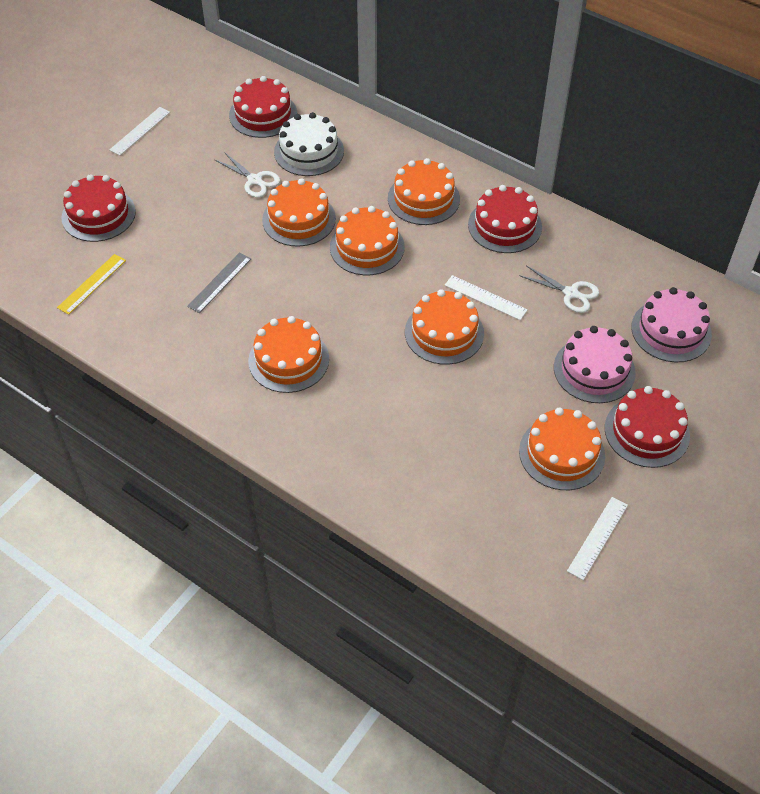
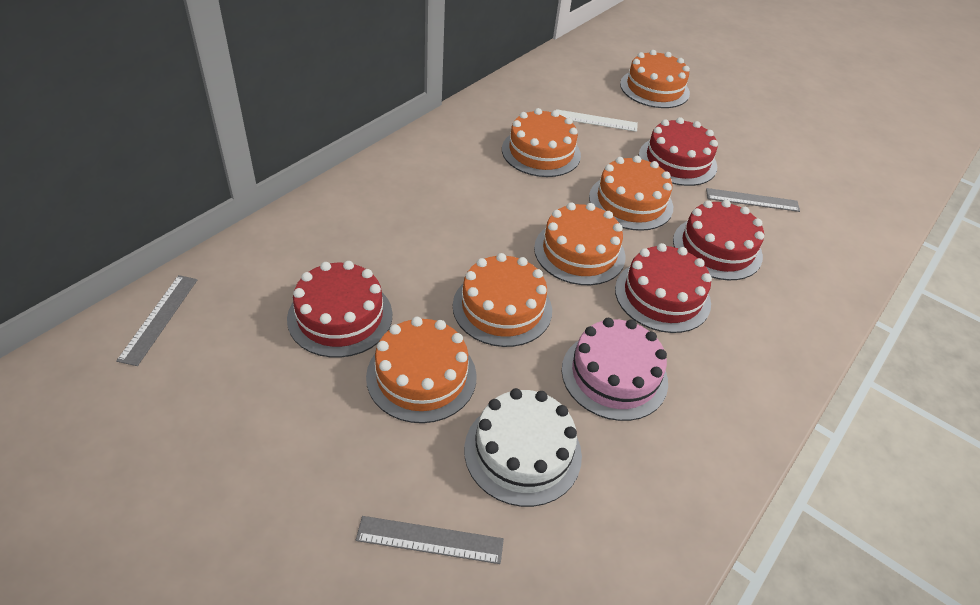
grey ruler: [187,252,252,313] = 1 -> [116,275,197,366] [356,516,504,564] [706,188,800,212] = 3
pink cake: [554,326,636,403] [631,287,712,362] = 2 -> [562,318,668,421] = 1
white ruler: [109,107,170,156] [445,275,528,320] [567,497,628,580] = 3 -> [556,109,638,132] = 1
white scissors: [215,152,280,198] [519,266,599,313] = 2 -> none = 0
yellow ruler: [57,254,126,315] = 1 -> none = 0

